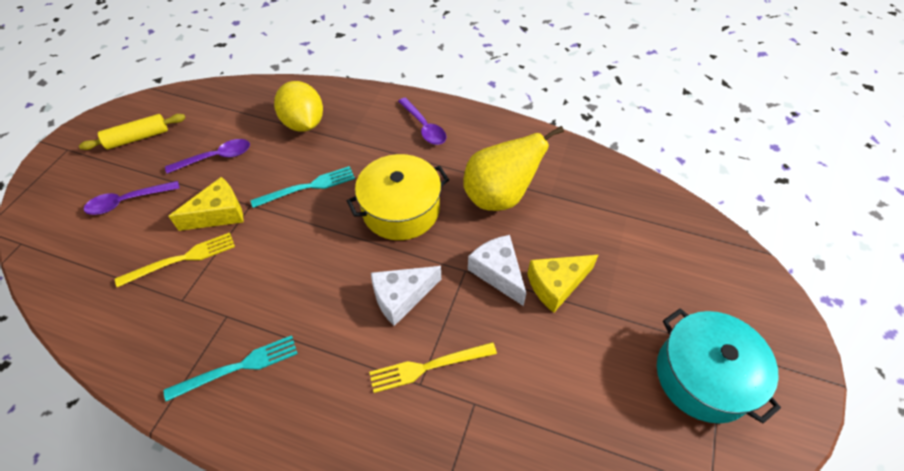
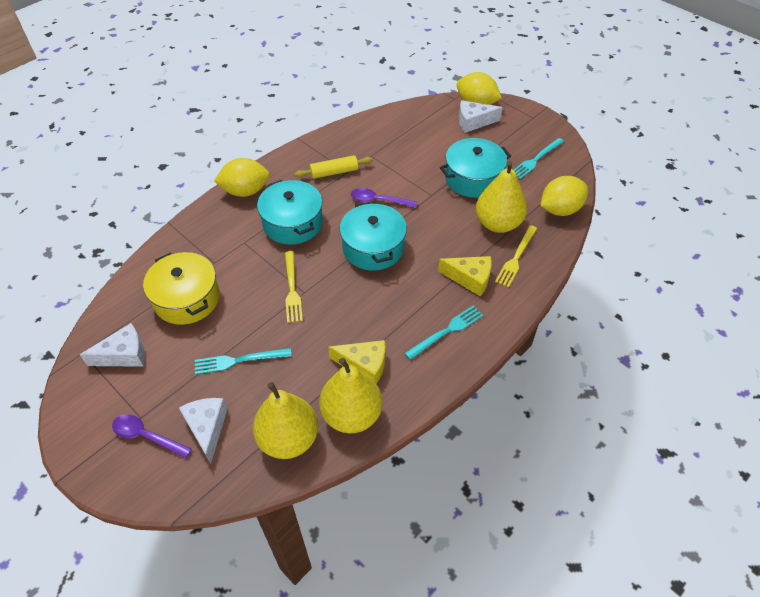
purple spoon: [84,181,180,215] [165,139,250,174] [398,97,446,145] = 3 -> [112,414,192,458] [351,188,417,208] = 2
turquoise fork: [164,335,298,402] [250,166,355,208] = 2 -> [195,348,291,375] [404,306,483,360] [514,138,564,179] = 3
turquoise pot: [657,308,781,423] = 1 -> [257,180,323,245] [340,202,407,270] [440,138,511,198] = 3
white cheese: [371,266,441,326] [468,235,526,306] = 2 -> [80,323,145,367] [179,398,227,464] [459,100,503,133] = 3
yellow lemon: [274,81,323,132] = 1 -> [214,158,270,197] [457,72,502,105] [540,176,588,216] = 3
yellow pear: [463,126,564,211] = 1 -> [253,382,318,459] [319,358,382,433] [476,161,527,233] = 3

